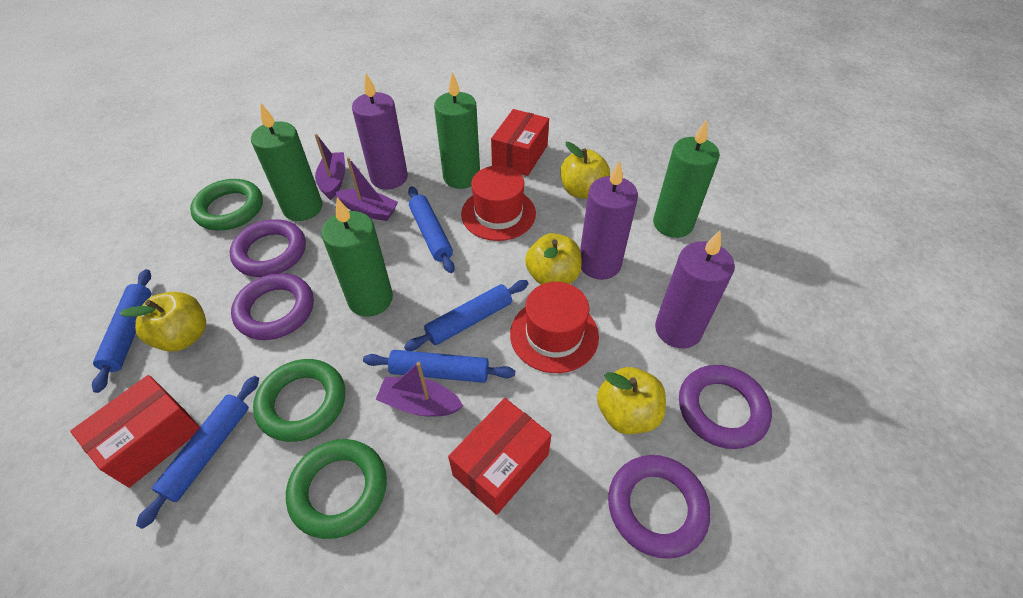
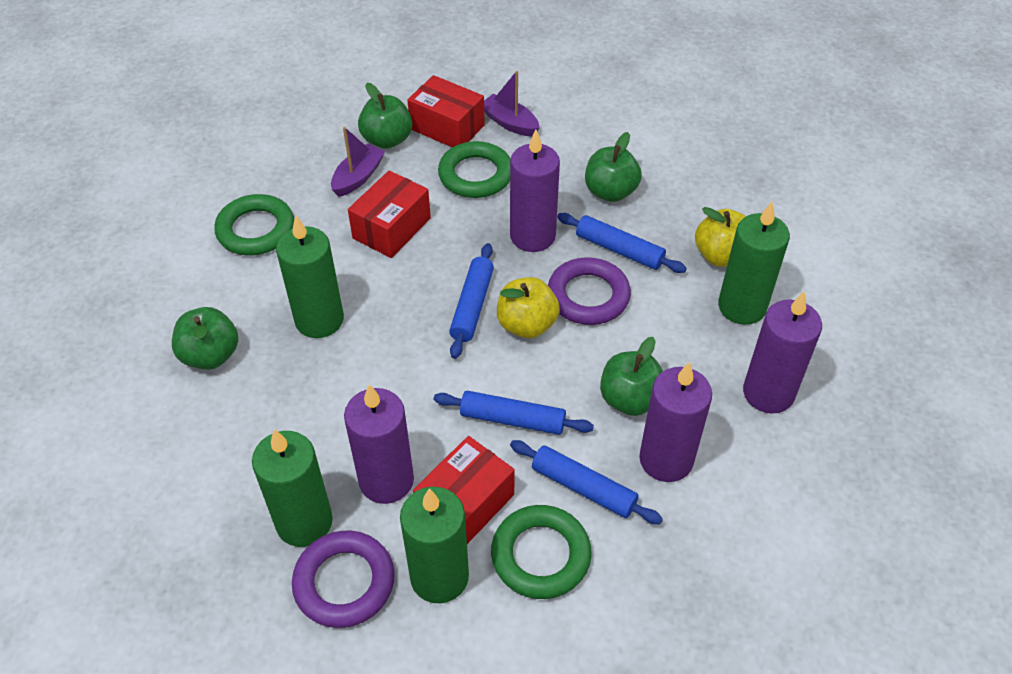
blue rolling pin: [92,269,151,393] [136,376,259,529] [363,350,515,383] [404,280,529,351] [408,186,455,273] = 5 -> [434,391,594,435] [449,243,494,359] [510,440,663,524] [557,213,687,273] = 4
green apple: none = 0 -> [172,307,239,370] [358,83,413,149] [585,132,642,202] [600,337,663,416] = 4
purple boat: [315,134,345,200] [336,157,398,221] [375,362,463,417] = 3 -> [331,127,385,197] [484,71,539,136] = 2
purple candle: [352,73,408,189] [580,160,638,280] [655,231,735,348] = 3 -> [344,384,414,504] [510,130,560,252] [639,362,712,482] [743,291,822,413] = 4
purple ring: [230,219,306,277] [231,273,314,340] [608,455,711,559] [679,365,772,449] = 4 -> [292,531,395,628] [548,257,631,325] = 2
red hat: [461,165,536,241] [510,282,599,373] = 2 -> none = 0
yellow apple: [119,292,206,352] [525,233,582,285] [561,142,610,199] [597,367,666,434] = 4 -> [497,277,560,338] [695,207,746,267] = 2

